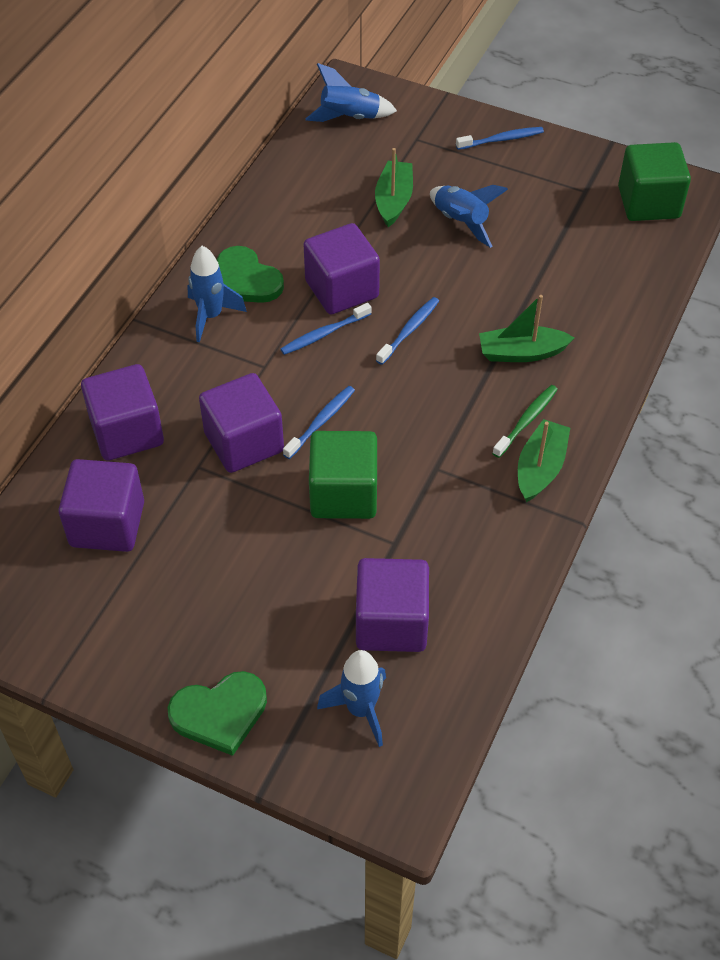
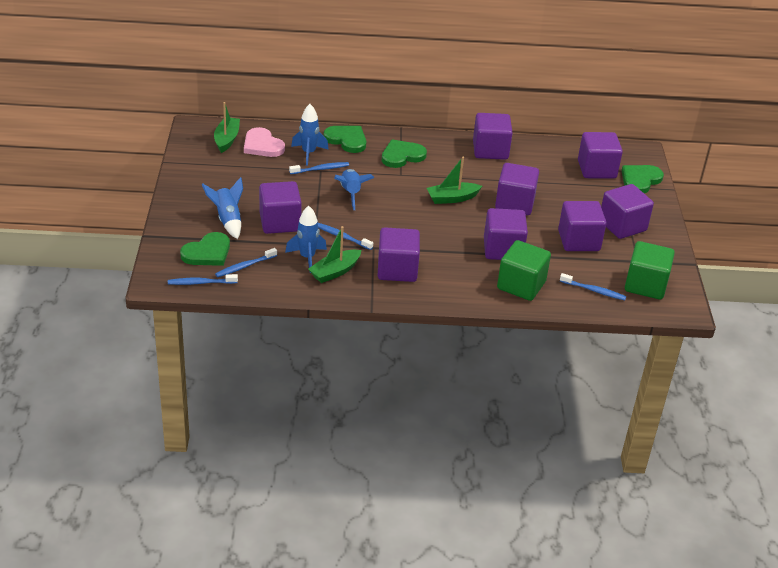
blue toothbrush: [281,303,372,355] [283,386,355,459] [376,297,439,365] [456,127,544,150] = 4 -> [168,274,238,285] [215,248,277,277] [289,162,349,174] [318,223,373,250] [560,273,626,300] = 5
green heart: [168,671,267,756] [217,246,284,303] = 2 -> [180,232,230,266] [324,126,366,153] [382,139,427,168] [621,165,664,193] = 4
green toothbrush: [492,385,558,458] = 1 -> none = 0
pink heart: none = 0 -> [244,127,285,157] = 1
purple cube: [58,459,144,552] [81,364,164,461] [199,373,284,473] [303,223,380,314] [356,558,429,652] = 5 -> [259,181,302,234] [378,227,420,282] [473,113,513,160] [484,208,528,260] [495,163,539,215] [558,201,606,251] [578,132,623,179] [601,184,654,239] = 8

